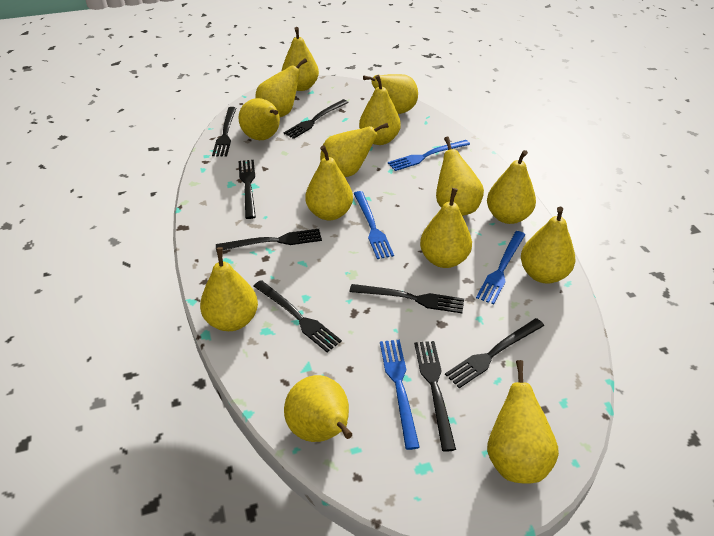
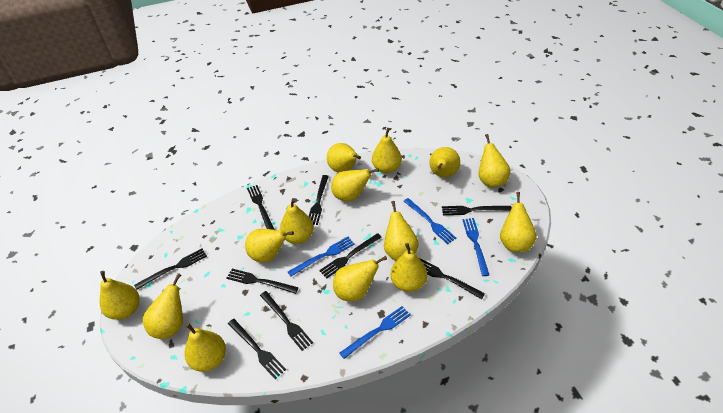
black fork: [212,107,236,156] [216,229,322,252] [239,160,256,219] [254,280,342,352] [284,99,349,139] [349,284,464,313] [414,341,456,452] [445,318,544,388] = 8 -> [134,249,207,290] [226,269,299,294] [228,319,286,379] [247,185,274,230] [260,291,313,351] [309,175,329,225] [319,233,382,278] [419,258,485,299] [442,206,512,215] = 9

